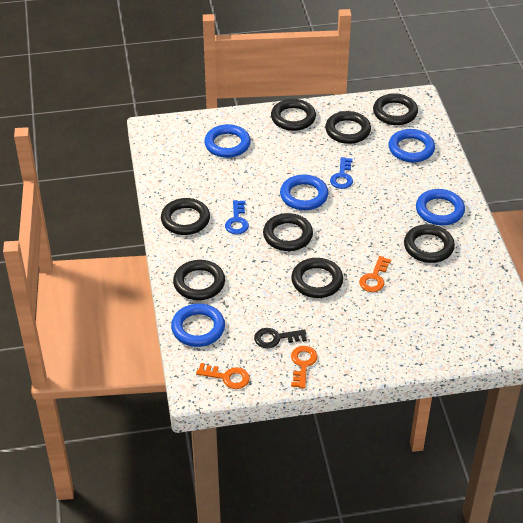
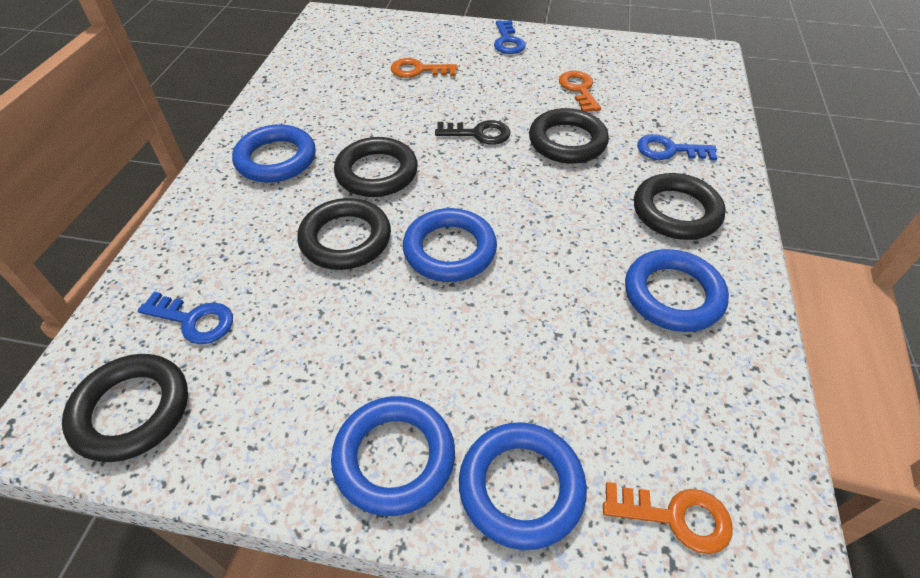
black ring: [161,198,210,235] [173,260,225,300] [263,213,313,251] [271,99,316,131] [291,258,343,298] [325,111,371,144] [373,93,418,125] [404,224,455,263] = 8 -> [62,354,188,462] [297,198,391,270] [334,137,418,197] [529,108,609,164] [634,173,726,240] = 5
blue key: [225,200,249,234] [330,157,353,189] = 2 -> [138,292,233,344] [494,20,526,54] [637,134,717,161] = 3

